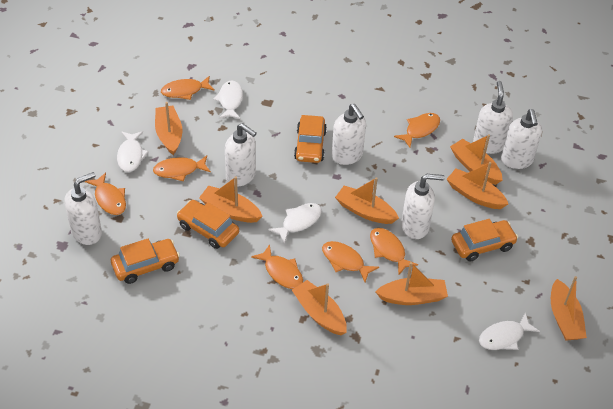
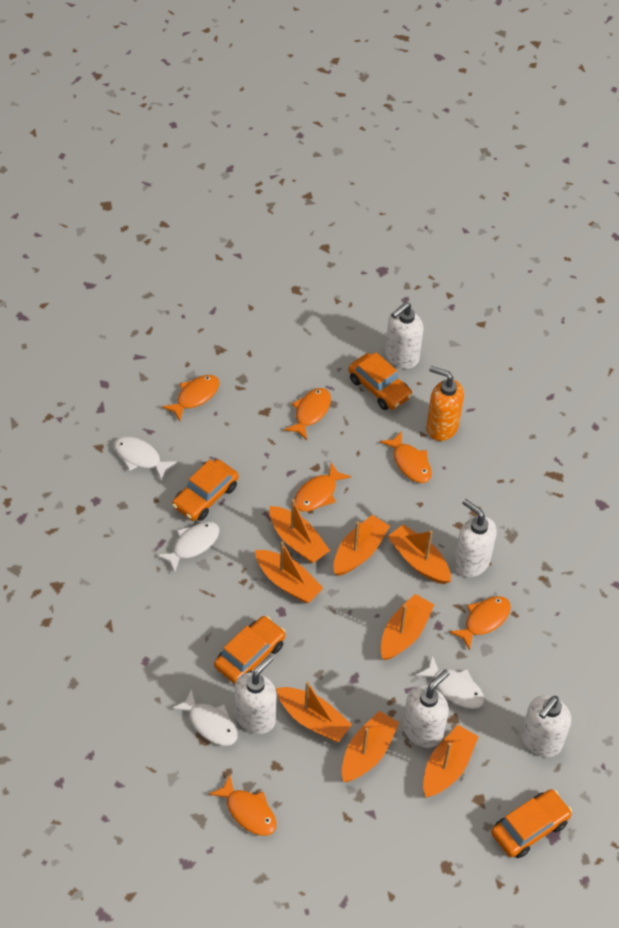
orange fish: [85,172,126,215] [153,155,211,181] [161,76,215,100] [251,244,303,289] [322,241,379,282] [370,228,418,274] [394,113,440,148] = 7 -> [162,375,219,421] [209,774,276,836] [284,388,331,440] [295,462,351,512] [380,431,432,483] [449,596,511,651] = 6
orange soap dispenser: none = 0 -> [426,366,464,441] = 1
white soap dispenser: [64,172,102,245] [225,123,257,186] [332,104,366,165] [401,174,445,239] [473,81,513,154] [501,109,542,169] = 6 -> [235,655,277,734] [385,302,423,369] [403,669,450,748] [454,499,497,577] [521,696,571,757] = 5

